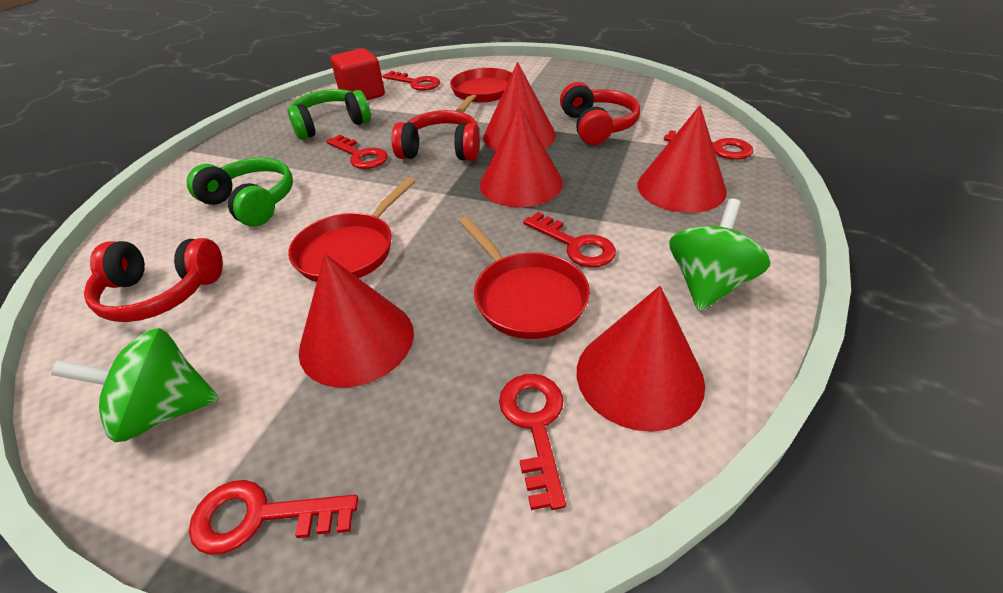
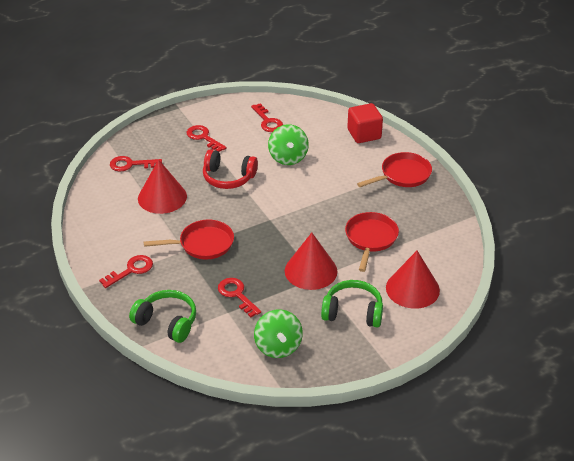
red cone: [299,254,414,387] [480,104,563,207] [483,62,556,151] [577,286,705,432] [637,105,727,213] = 5 -> [138,159,187,214] [285,233,338,290] [386,251,440,309] = 3
red headphones: [84,238,223,322] [391,110,480,161] [560,82,640,145] = 3 -> [203,149,258,189] = 1
red key: [189,480,358,555] [326,135,388,169] [382,71,440,91] [499,374,566,510] [523,212,616,267] [664,130,753,160] = 6 -> [99,255,153,288] [110,156,162,172] [187,125,226,152] [218,278,261,318] [251,103,283,132] = 5

